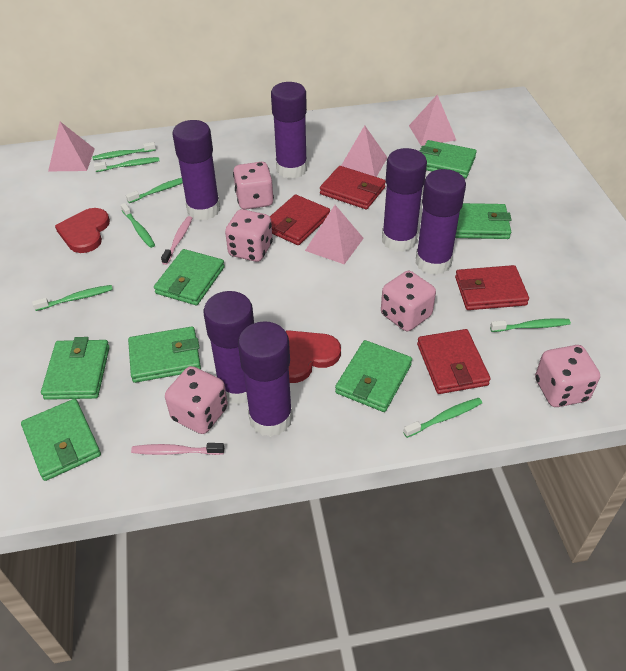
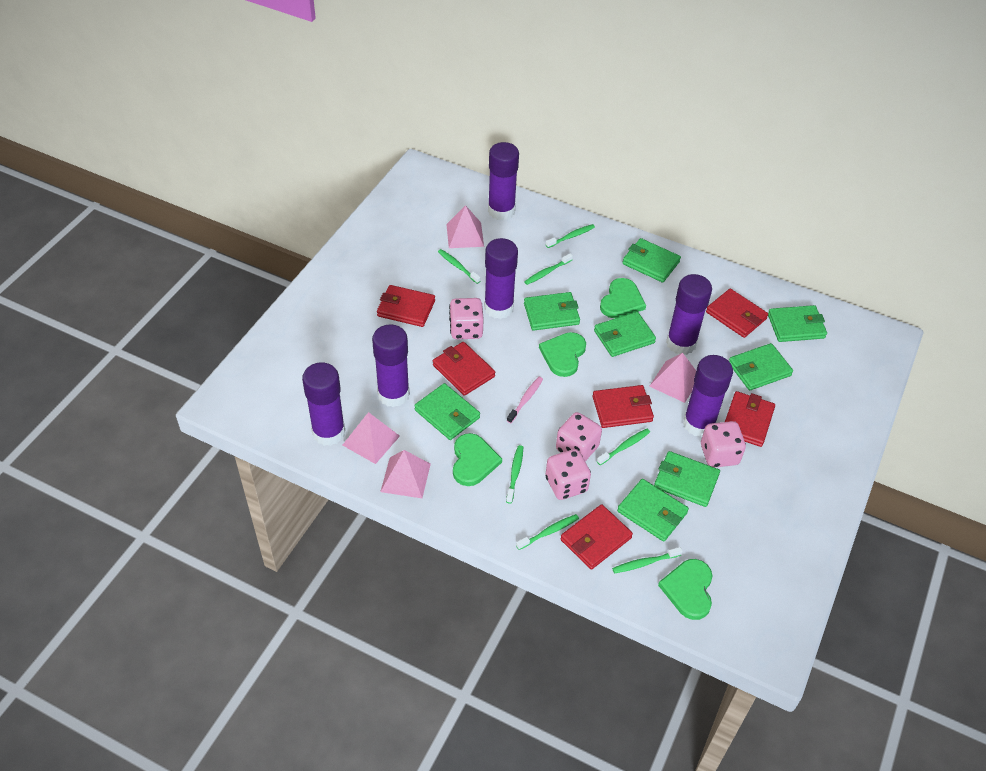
green heart: none = 0 -> [453,433,502,486] [539,332,586,377] [600,278,646,318] [658,559,713,620] = 4
green wallet: [21,399,101,481] [41,337,110,400] [128,326,201,383] [154,249,225,305] [335,340,412,412] [420,140,477,178] [455,203,511,239] = 7 -> [414,383,480,440] [524,292,580,331] [594,312,656,357] [617,479,689,542] [622,238,681,283] [654,451,720,507] [729,343,793,390] [768,305,827,342] = 8
pink dice: [165,366,228,434] [225,209,273,262] [233,162,274,210] [381,271,436,331] [535,345,600,407] = 5 -> [449,298,484,339] [546,449,591,500] [556,412,602,461] [701,421,746,468] = 4
pink toothbrush: [131,443,224,455] [161,216,192,265] = 2 -> [507,377,543,423] = 1
red heart: [55,208,110,253] [286,330,341,383] = 2 -> none = 0
red wallet: [270,194,330,245] [320,166,386,209] [417,329,491,394] [455,265,529,310] = 4 -> [377,285,435,327] [433,342,495,396] [560,504,633,569] [592,385,654,428] [706,288,768,338] [725,391,775,447] = 6

